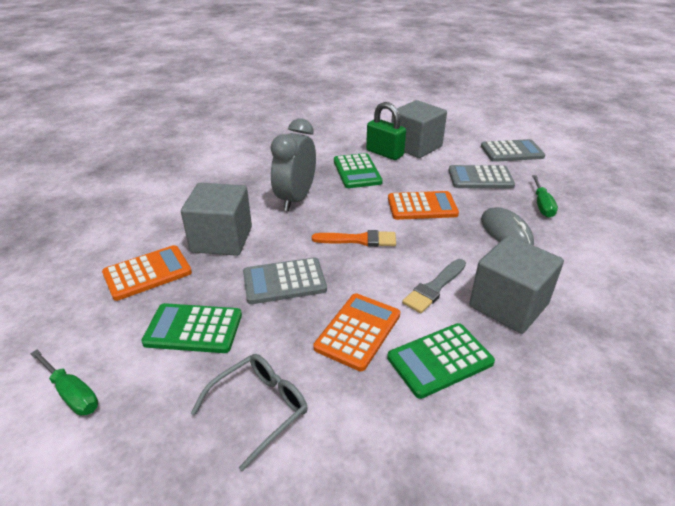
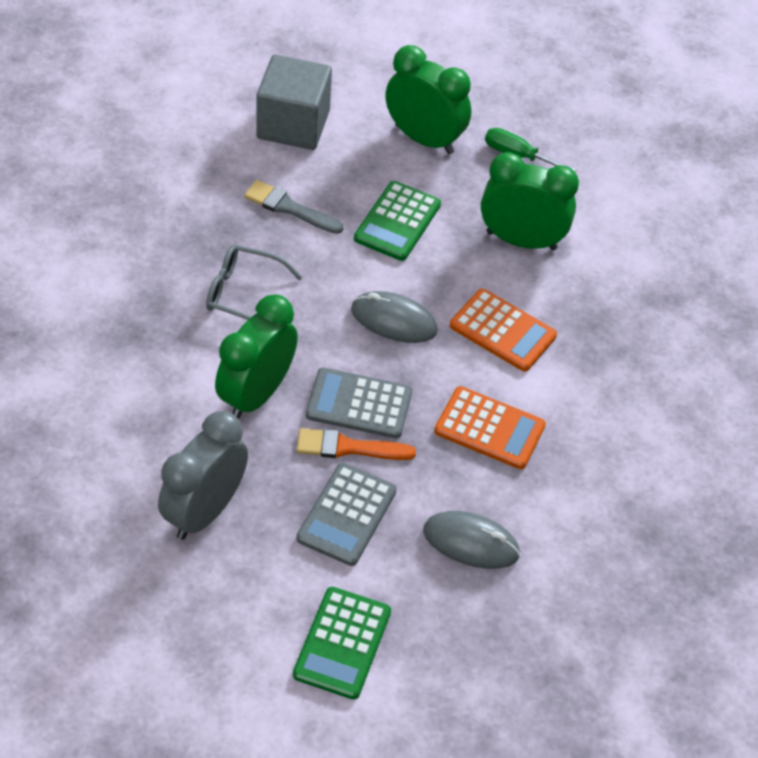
green calculator: [141,303,242,353] [334,153,383,188] [387,323,495,399] = 3 -> [293,587,391,700] [354,181,441,261] = 2
green clock: none = 0 -> [215,294,298,419] [385,45,471,154] [481,152,579,250] = 3
green padlock: [366,102,406,160] = 1 -> none = 0
green screwdriver: [30,350,98,416] [532,175,558,218] = 2 -> [485,128,576,172] = 1
grey calculator: [243,257,327,304] [448,165,515,188] [481,139,545,162] = 3 -> [297,463,397,566] [306,368,412,438] = 2
grey cube: [181,183,252,256] [391,100,447,158] [469,235,564,334] = 3 -> [256,54,332,150] = 1
grey mouse: [481,207,534,245] = 1 -> [351,291,438,343] [423,511,520,569] = 2
orange calculator: [102,245,192,301] [313,293,400,371] [388,191,459,220] = 3 -> [434,386,546,469] [450,289,557,371] = 2

